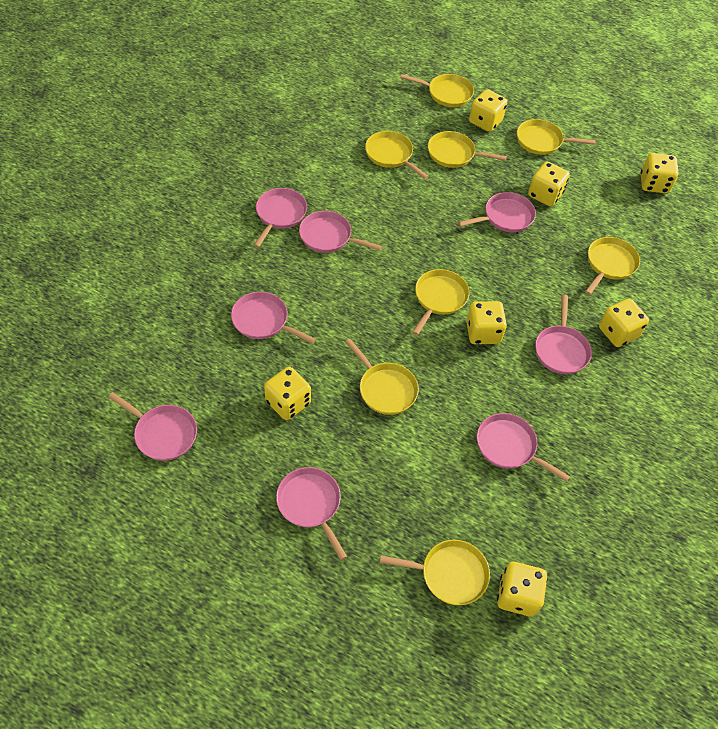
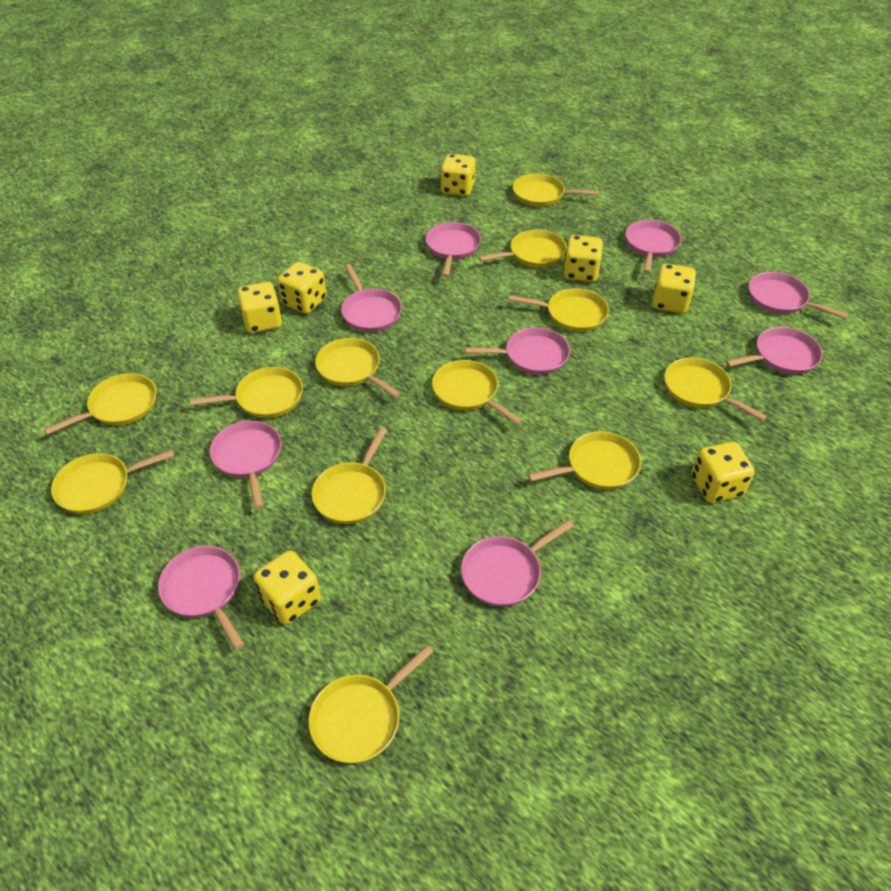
pink pan: [108,392,197,461] [231,292,316,344] [254,188,307,248] [276,467,347,560] [299,211,382,253] [458,192,536,232] [477,413,570,482] [535,294,592,374] = 8 -> [158,546,244,650] [210,421,281,509] [341,264,402,332] [425,222,481,277] [461,519,574,607] [465,327,570,375] [625,220,681,273] [726,327,823,374] [749,272,848,319] = 9
yellow pan: [345,339,419,415] [365,131,429,179] [380,540,490,605] [400,74,474,107] [412,269,470,335] [428,131,507,168] [517,119,596,155] [585,237,640,295] = 8 -> [44,373,156,435] [51,450,174,514] [190,367,303,418] [308,645,434,763] [311,427,387,524] [315,338,400,398] [432,360,522,425] [478,230,567,268] [509,288,609,332] [513,173,599,207] [528,431,641,490] [664,358,767,421] = 12

